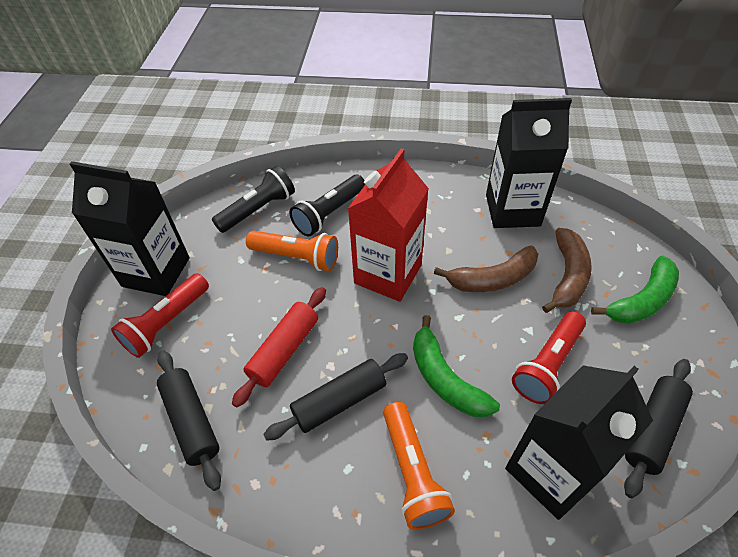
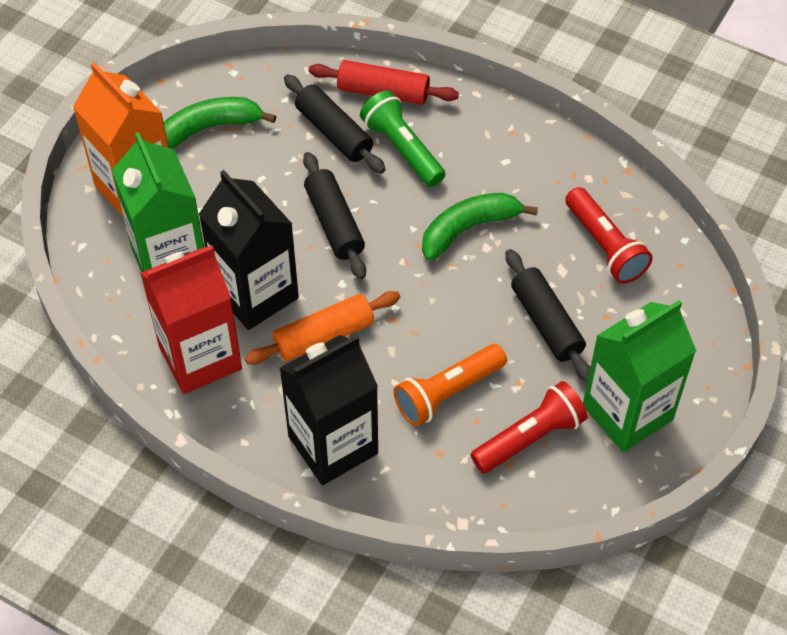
black carton: [70,161,190,296] [486,98,572,228] [505,366,653,520] = 3 -> [199,170,299,330] [280,335,378,485] = 2
black flashlight: [212,166,295,233] [290,175,365,237] = 2 -> none = 0
brown banana: [434,245,538,292] [542,228,592,313] = 2 -> none = 0
green carton: none = 0 -> [112,132,204,273] [583,300,696,452] = 2
green flashlight: none = 0 -> [360,90,445,187] = 1
orange carton: none = 0 -> [73,62,168,218] = 1
orange flashlight: [246,231,338,271] [383,402,455,530] = 2 -> [393,344,507,426] = 1
orange rolling pin: none = 0 -> [245,291,400,365] = 1

